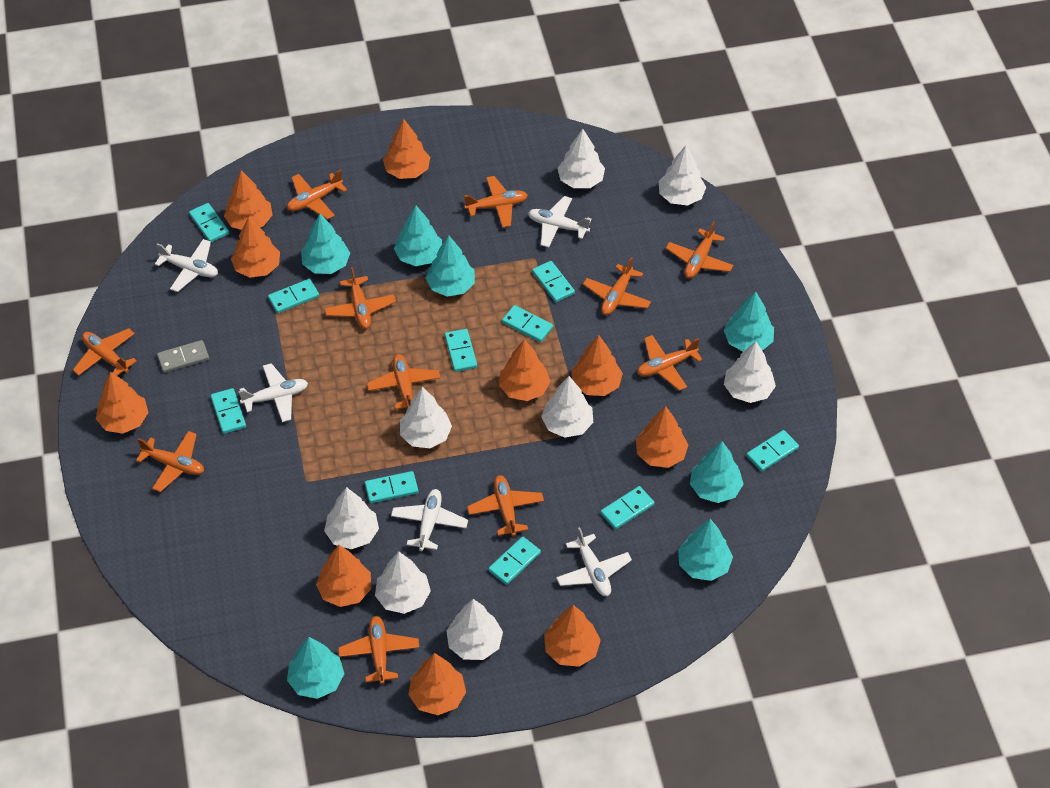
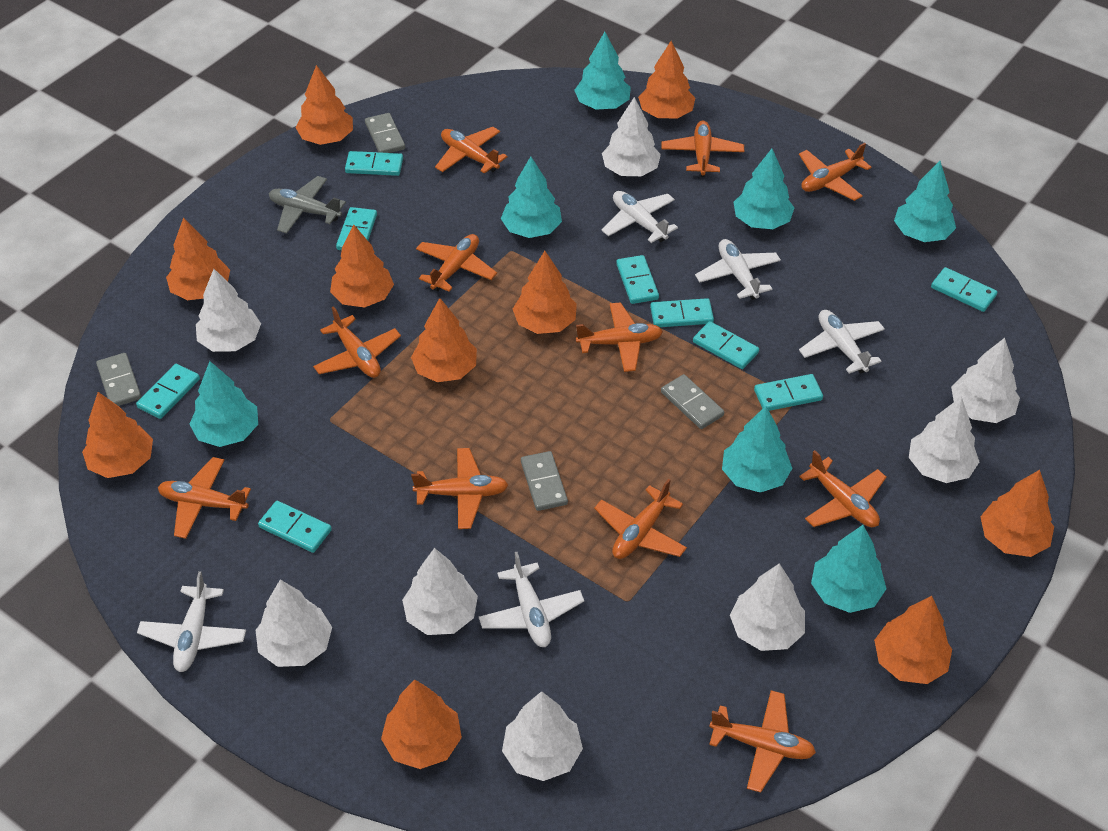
grey domino: [157,340,209,373] = 1 -> [96,353,141,406] [365,113,405,153] [521,451,568,511] [661,374,724,429] = 4
grey plane: none = 0 -> [269,176,346,233] = 1
turquoise domino: [189,203,229,242] [211,388,246,434] [268,279,319,313] [365,471,418,503] [445,329,477,372] [488,537,541,585] [502,305,553,342] [532,261,575,302] [600,486,655,530] [746,430,799,472] = 10 -> [136,364,200,419] [258,501,332,553] [336,207,377,250] [345,151,403,176] [616,255,659,304] [650,298,714,327] [693,321,759,369] [754,374,823,411] [931,267,997,312] = 9

